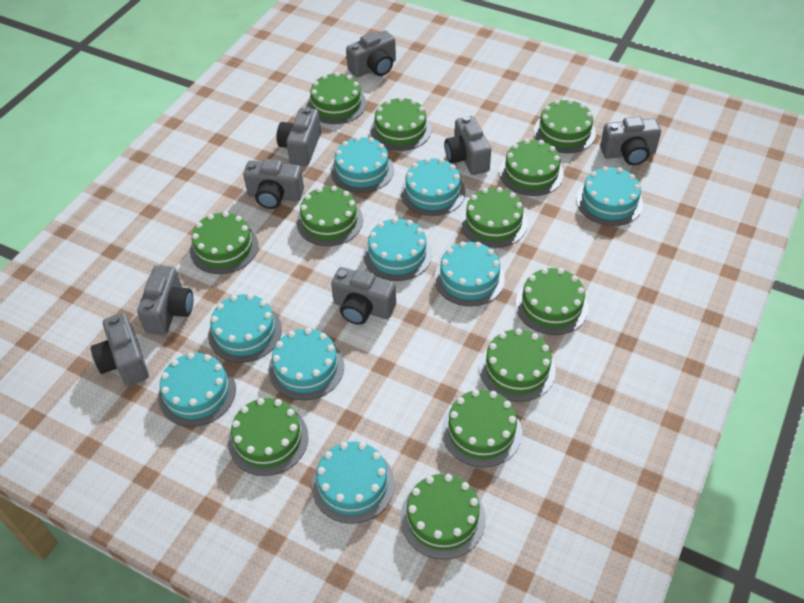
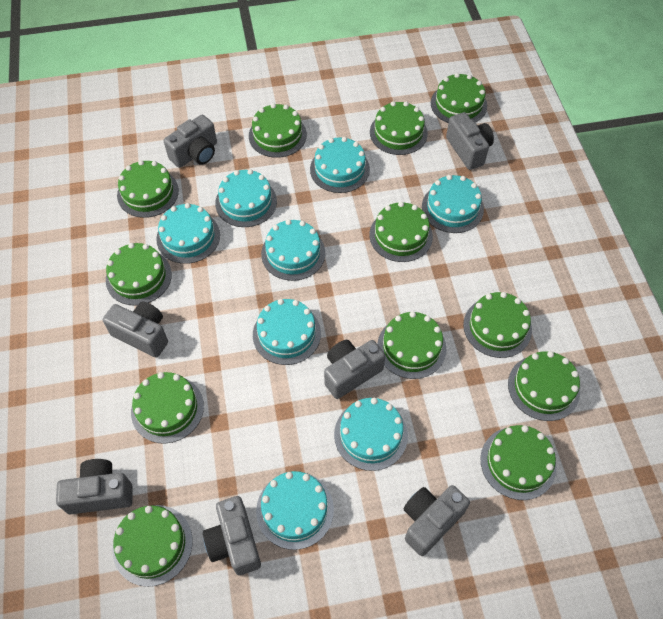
grey camera: [91,313,149,386] [137,265,193,335] [243,159,304,209] [276,107,321,166] [331,267,396,325] [346,30,396,78] [444,116,491,175] [600,116,661,165] = 8 -> [56,459,133,515] [103,301,168,358] [164,115,217,168] [203,496,261,576] [324,340,385,399] [403,485,470,556] [446,112,494,170] = 7
turquoise cake: [158,353,236,427] [208,294,282,363] [269,328,344,400] [312,441,395,524] [331,136,394,193] [363,218,432,281] [400,158,465,216] [434,241,505,306] [576,166,643,226] = 9 -> [156,203,220,264] [215,169,277,227] [253,299,321,365] [256,471,334,550] [261,219,325,281] [310,137,370,193] [334,398,408,471] [422,175,484,233] = 8

